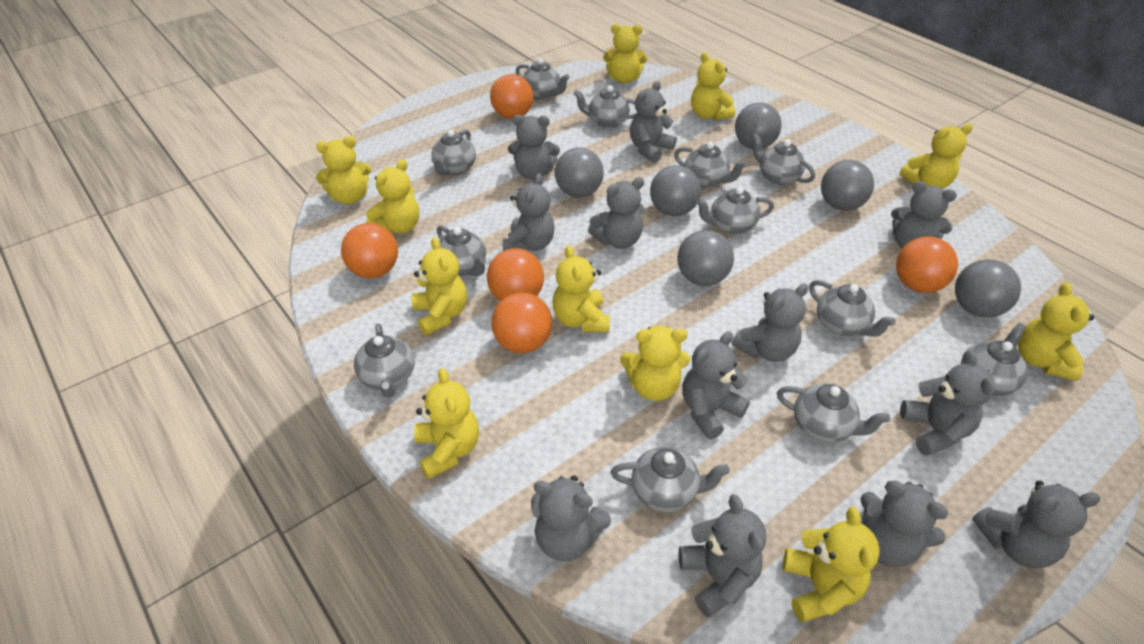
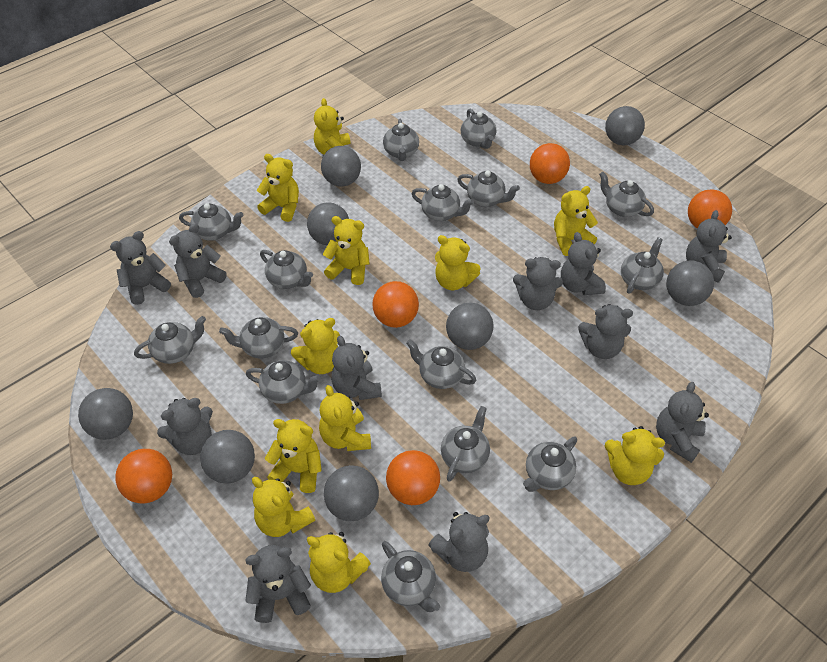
grey ball: [555,148,604,197] [650,165,701,216] [677,230,734,286] [735,102,782,149] [821,160,874,211] [955,259,1021,318] = 6 -> [78,388,133,440] [200,430,255,484] [307,202,349,245] [321,146,361,187] [324,465,379,521] [446,302,494,350] [605,106,645,145] [666,261,714,306] = 8
grey teapot: [354,324,415,398] [431,129,476,175] [437,225,486,276] [516,58,570,100] [574,85,638,128] [610,447,730,512] [674,142,747,188] [696,187,774,234] [751,133,815,185] [777,384,890,443] [809,280,896,337] [961,323,1028,396] = 12 -> [134,316,206,364] [179,203,243,241] [219,317,298,358] [246,360,321,404] [260,250,313,289] [381,541,440,612] [383,119,419,161] [406,339,476,389] [411,184,474,221] [441,406,490,482] [457,170,520,207] [461,109,496,149] [523,436,577,492] [599,172,654,217] [621,237,664,294] = 15
grey teddy bear: [503,173,555,251] [508,115,560,180] [531,476,611,562] [588,177,644,249] [630,81,677,163] [679,494,766,617] [682,331,750,439] [732,283,808,362] [860,481,949,567] [891,181,957,248] [900,350,996,456] [972,481,1101,568] = 12 -> [110,231,171,305] [157,398,213,455] [169,224,226,298] [245,545,311,623] [331,336,382,400] [428,512,490,572] [513,257,563,310] [561,232,606,295] [578,304,633,359] [656,382,709,463] [686,210,732,283] = 11

